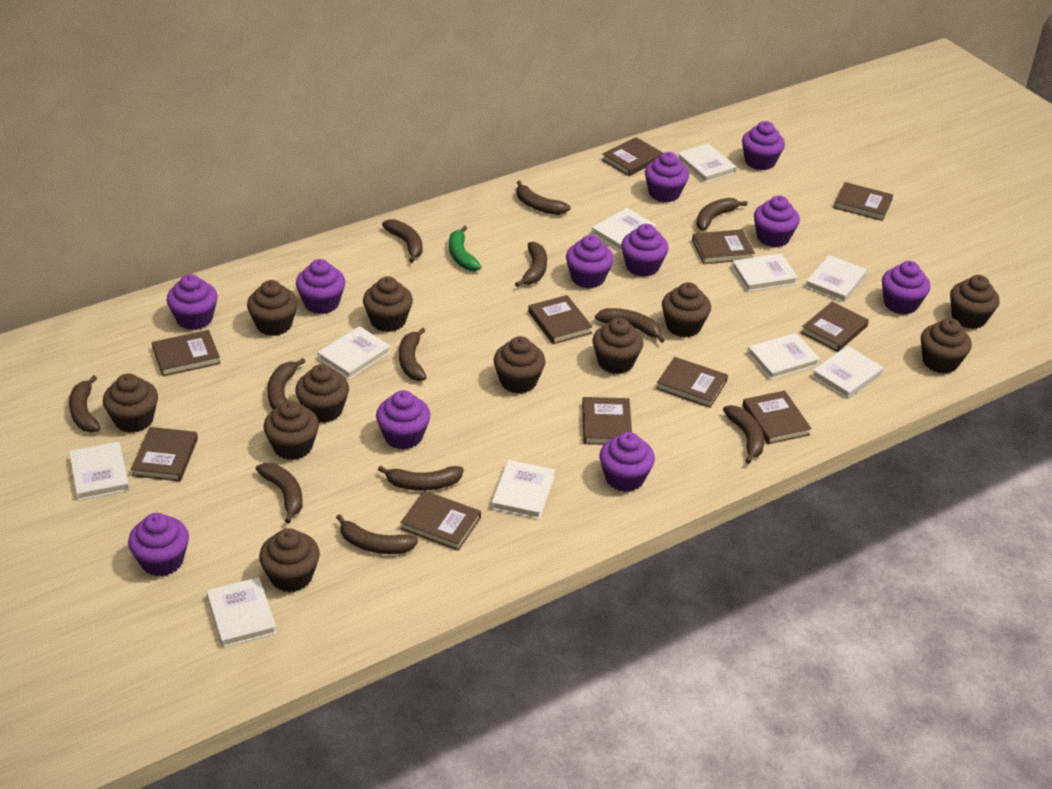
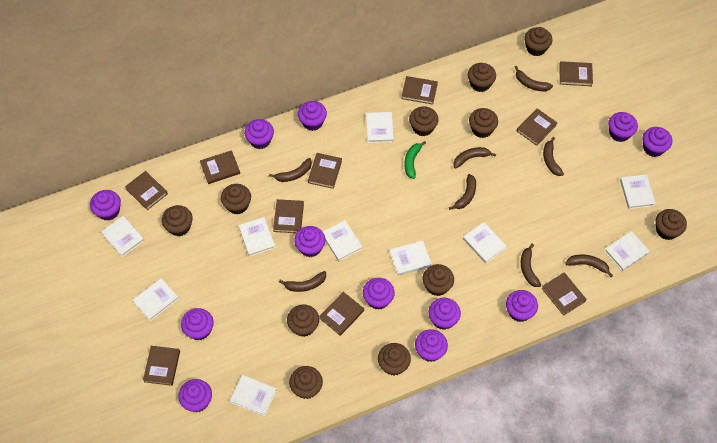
brown banana: [69,375,100,432] [256,463,303,523] [267,358,305,410] [336,514,418,554] [378,465,464,491] [382,219,422,263] [399,328,427,381] [515,242,547,287] [516,181,571,215] [595,308,665,343] [696,198,748,230] [723,405,764,464] = 12 -> [269,158,312,182] [279,271,326,292] [449,174,476,210] [453,147,496,169] [515,66,553,91] [521,243,541,287] [543,137,564,176] [565,255,613,277] = 8
brown book: [131,427,198,481] [152,330,221,377] [400,490,481,551] [528,295,593,344] [582,397,632,445] [602,137,663,176] [656,357,728,408] [692,229,755,264] [742,391,812,444] [801,301,869,352] [834,182,893,221] = 11 -> [125,171,168,210] [143,346,180,386] [200,150,240,184] [273,199,304,233] [308,153,342,189] [319,292,364,336] [401,76,438,105] [516,108,557,146] [541,273,587,316] [559,61,593,86] = 10
purple cupcake: [128,513,189,577] [166,274,218,330] [296,259,345,314] [376,390,430,450] [566,235,614,288] [600,432,655,492] [621,224,669,277] [645,152,689,202] [742,121,785,170] [754,196,800,247] [882,261,930,315] = 11 -> [90,190,121,221] [178,379,212,412] [181,308,214,341] [244,119,274,149] [294,226,326,257] [298,101,327,131] [363,278,395,310] [415,329,448,362] [428,298,461,330] [506,290,538,322] [608,112,638,142] [642,127,672,157] = 12

